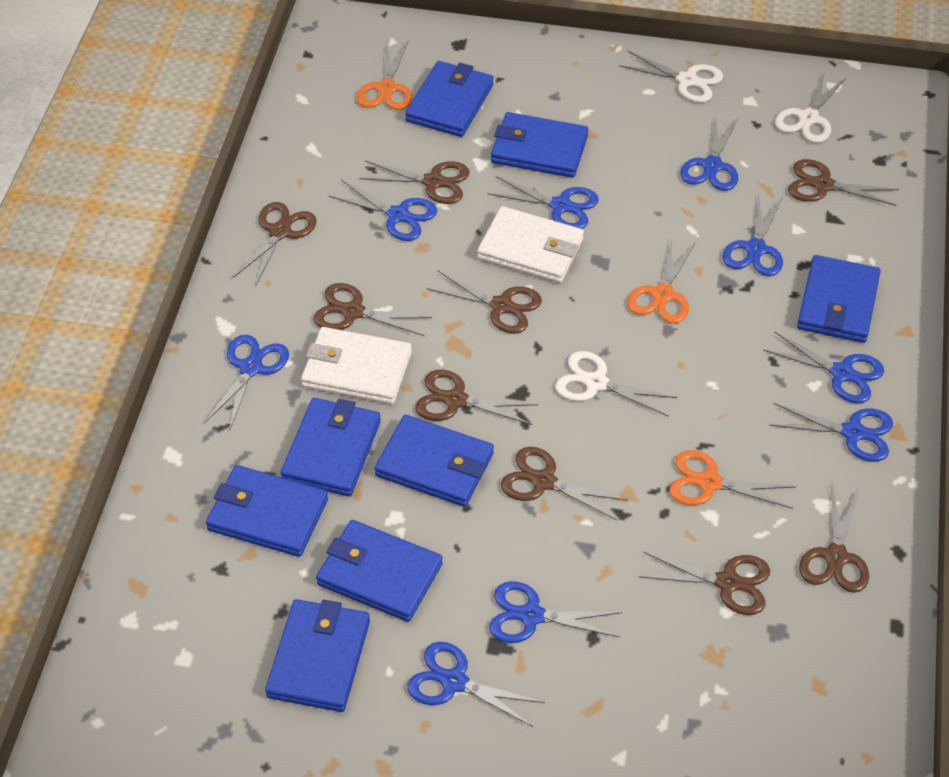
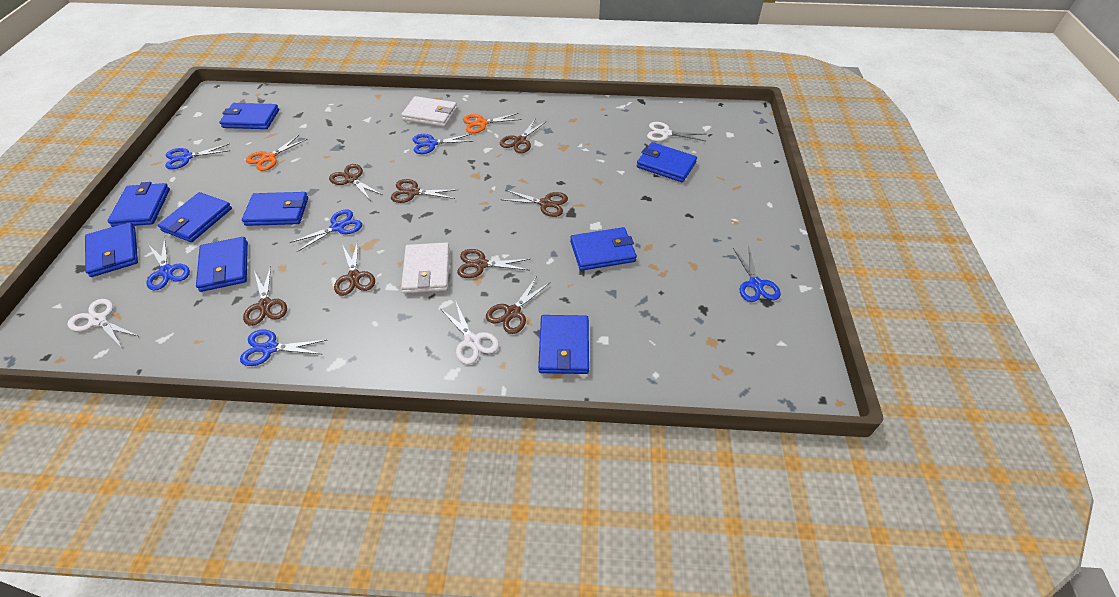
blue scissors: [204,335,289,432] [328,180,437,241] [407,642,545,727] [487,176,599,229] [489,581,622,643] [680,116,738,191] [723,194,783,276] [763,331,884,404] [769,403,893,462] = 9 -> [146,237,190,290] [165,144,230,169] [240,329,327,366] [290,210,362,252] [413,134,473,154] [733,248,781,302] = 6
blue wallet: [206,465,328,557] [265,599,370,712] [281,398,381,496] [316,520,443,622] [375,415,494,507] [405,61,494,137] [491,112,588,178] [797,255,881,343] = 8 -> [85,222,138,277] [108,182,170,227] [158,192,232,242] [196,237,248,292] [220,103,279,129] [242,192,308,226] [538,315,589,374] [570,227,637,271] [637,142,697,182] = 9
brown scissors: [233,202,317,287] [314,283,432,336] [359,161,470,204] [415,369,538,425] [426,270,542,334] [501,447,627,520] [639,552,770,615] [788,159,899,206] [799,486,869,593] = 9 -> [243,266,287,326] [329,164,383,201] [334,241,375,296] [391,179,456,203] [457,249,530,278] [486,276,549,334] [500,118,547,153] [503,190,568,217] = 8
orange scissors: [357,42,413,110] [628,237,696,324] [669,450,796,509] = 3 -> [246,135,307,171] [463,113,522,133] = 2

